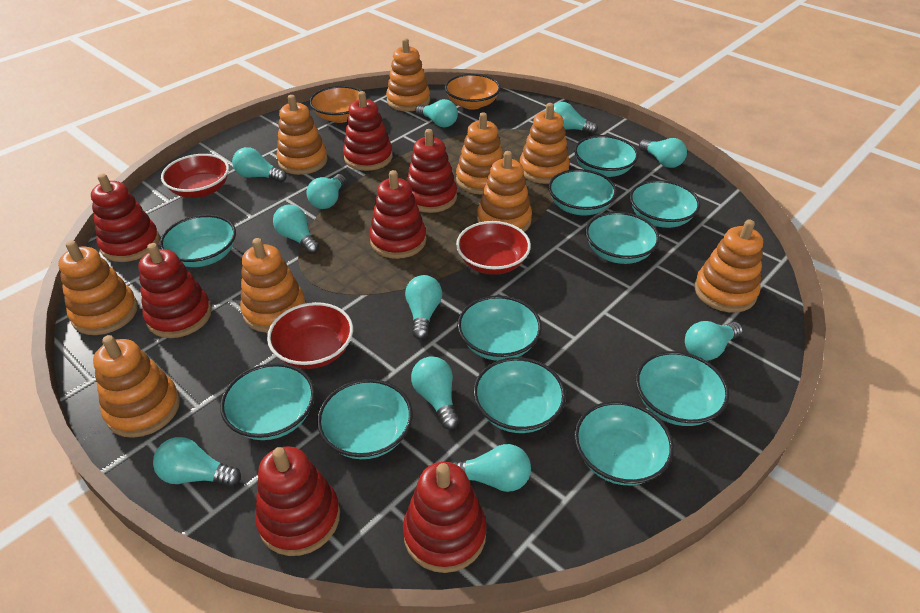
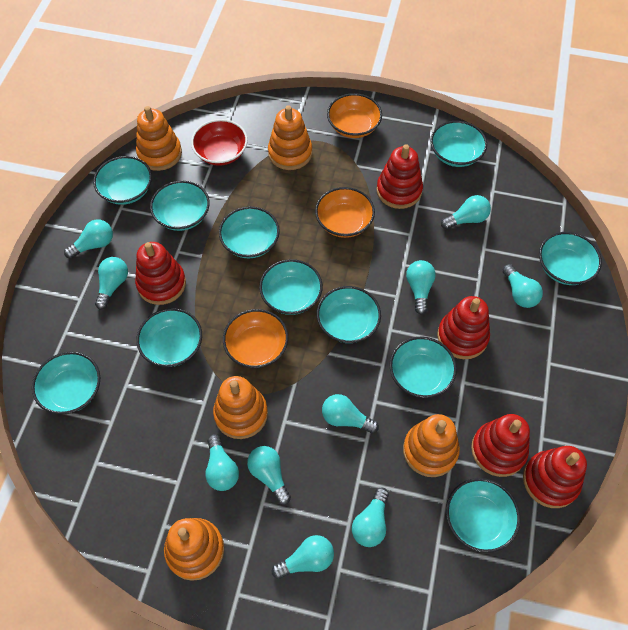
orange bowl: [309,86,367,123] [445,74,501,110] = 2 -> [223,309,288,368] [315,187,375,238] [327,93,382,138] = 3
orange stacking toy: [58,240,138,335] [93,335,180,438] [240,238,306,333] [276,95,328,175] [386,38,430,111] [456,112,503,195] [477,151,532,232] [520,103,570,184] [694,220,763,313] = 9 -> [136,106,182,171] [164,518,224,581] [213,376,268,439] [268,105,312,170] [403,414,460,477] = 5
red bowl: [161,154,229,198] [267,302,353,369] [456,221,531,275] = 3 -> [191,119,248,166] = 1
red stacking toy: [91,173,160,262] [139,243,212,338] [255,446,340,556] [343,91,393,171] [369,170,426,259] [403,462,487,573] [407,129,457,213] = 7 -> [135,242,186,305] [376,144,423,209] [437,296,490,359] [471,414,530,477] [523,446,587,508] = 5
turquoise light bulb: [153,437,241,487] [232,147,287,182] [273,205,319,254] [306,174,346,209] [405,275,442,340] [411,356,459,430] [416,99,458,127] [450,444,531,492] [554,102,598,134] [639,138,687,168] [685,321,743,361] = 11 -> [64,220,113,259] [95,257,128,310] [205,435,239,491] [247,446,291,505] [272,535,334,579] [322,394,379,434] [352,488,389,547] [406,260,436,315] [441,195,491,229] [502,264,543,308] = 10

